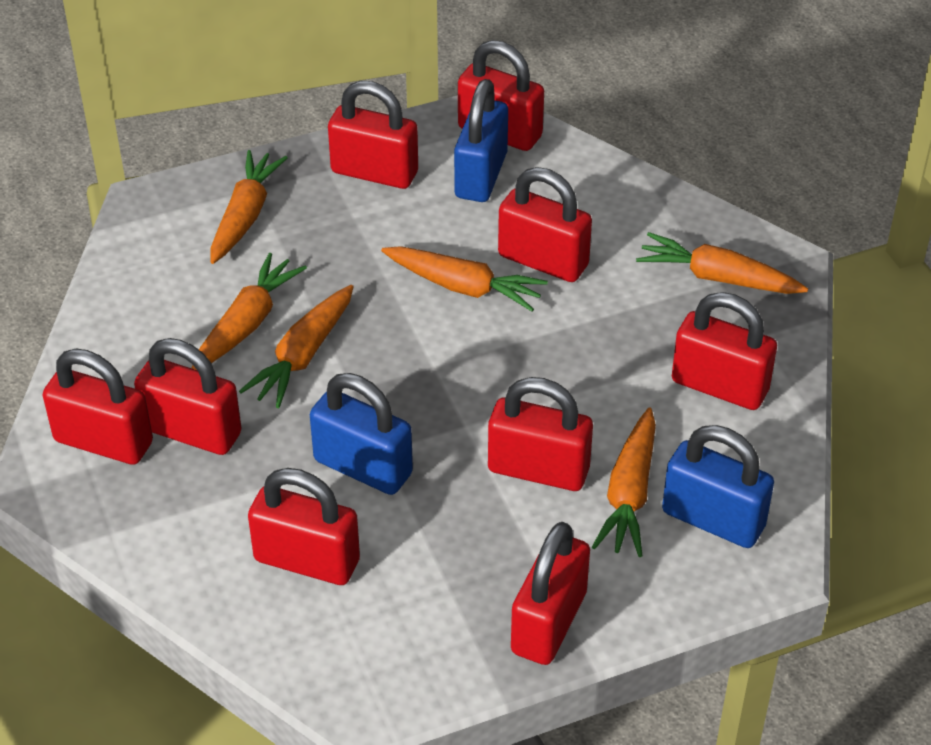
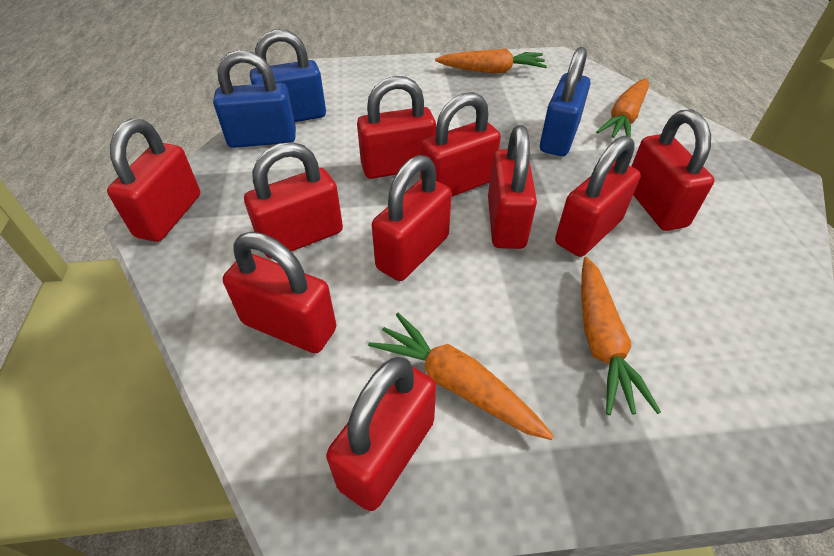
orange carrot: [192,253,307,370] [210,150,287,264] [239,285,354,408] [381,246,548,311] [592,407,656,557] [636,232,808,294] = 6 -> [368,313,554,440] [435,49,547,73] [581,257,661,415] [596,78,649,138] = 4
red padlock: [43,349,153,465] [134,338,241,455] [248,468,360,585] [328,81,418,189] [458,40,544,151] [488,377,593,491] [498,167,592,282] [511,522,590,665] [672,292,777,410] = 9 -> [107,119,200,242] [223,232,336,353] [244,142,343,259] [326,357,436,511] [357,76,436,179] [372,155,452,281] [420,92,501,197] [488,125,537,249] [555,135,641,257] [631,109,715,231] = 10

